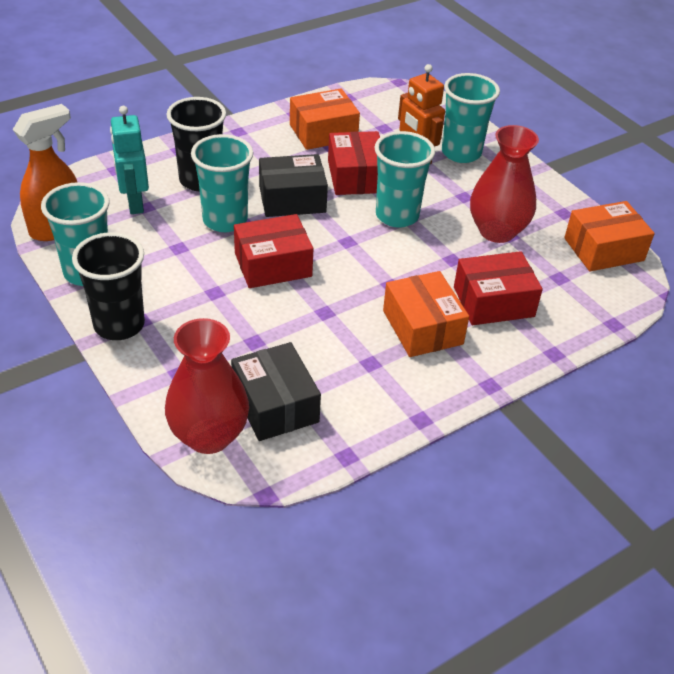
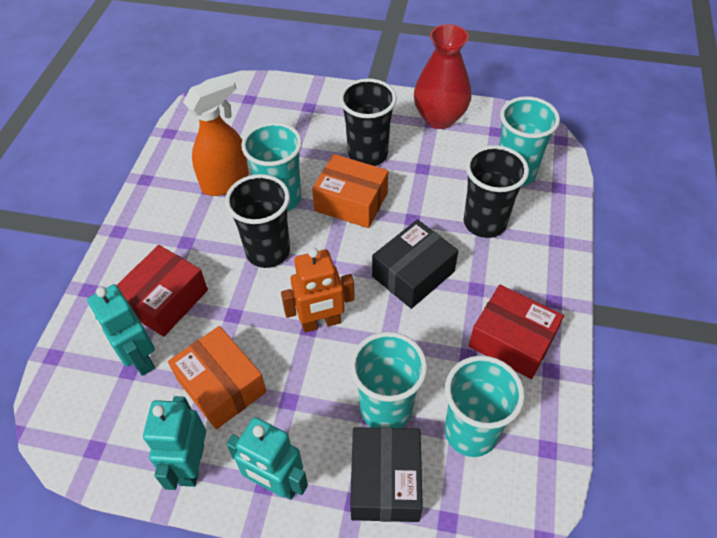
black cup: [72,232,145,340] [166,97,226,191] = 2 -> [225,174,290,268] [339,78,397,166] [464,145,529,238] = 3
orange box: [290,89,360,150] [383,271,469,357] [564,201,655,271] = 3 -> [168,326,266,429] [312,154,388,228] = 2
red box: [234,214,313,288] [328,131,380,195] [454,251,543,325] = 3 -> [116,245,208,337] [469,285,564,379] = 2
red vase: [165,318,249,454] [470,125,539,243] = 2 -> [414,24,472,129] = 1
turquoise robot: [110,106,149,214] = 1 -> [87,284,155,376] [143,396,206,490] [226,417,308,500] = 3

